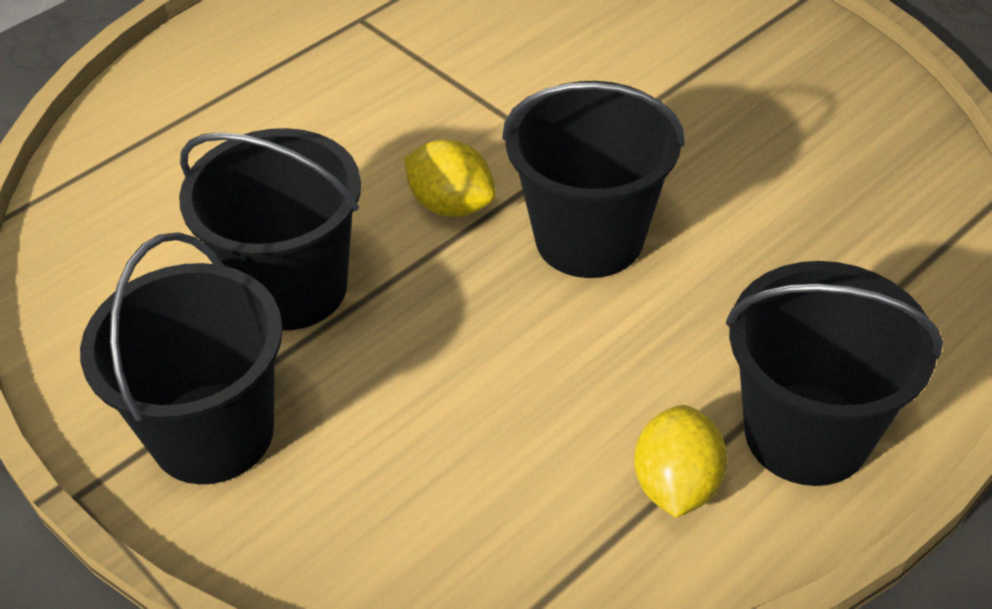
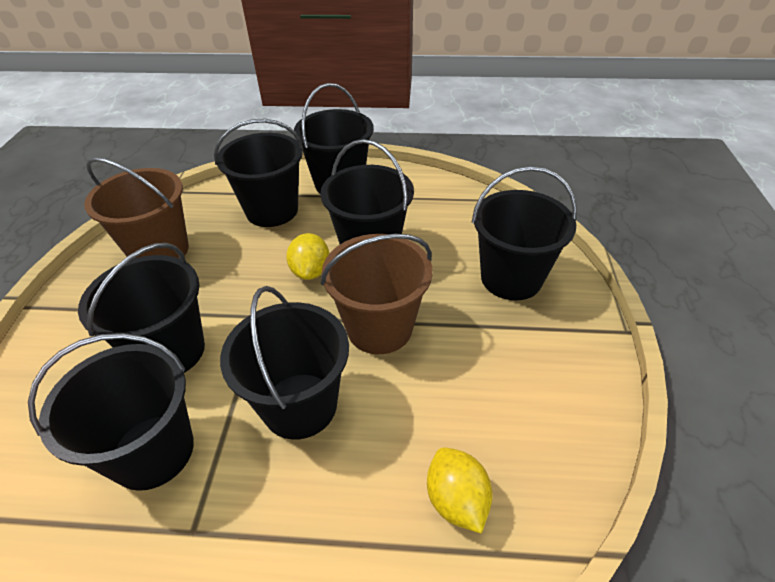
black bucket: [80,232,283,484] [179,128,361,330] [502,81,685,278] [726,261,943,486] = 4 -> [28,333,194,491] [78,243,205,373] [214,119,303,227] [220,286,349,440] [294,83,374,193] [320,139,414,244] [472,166,577,300] = 7
brown bucket: none = 0 -> [84,157,189,259] [321,234,433,354] = 2

